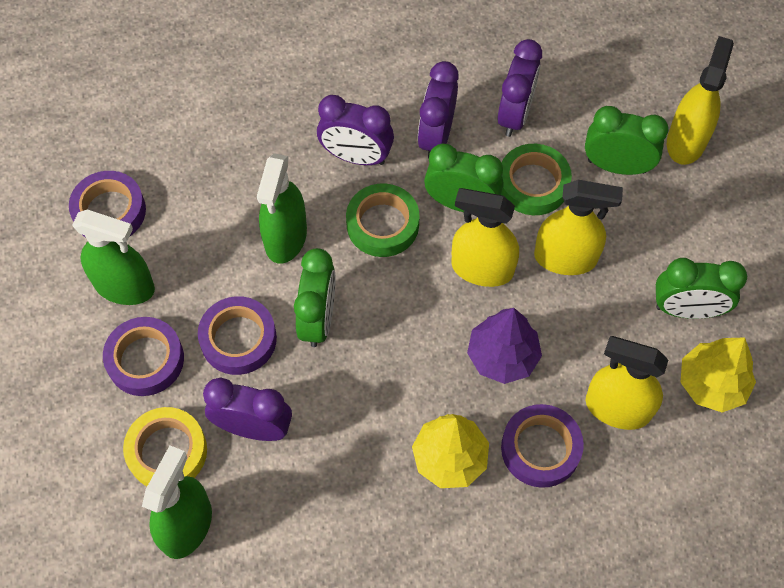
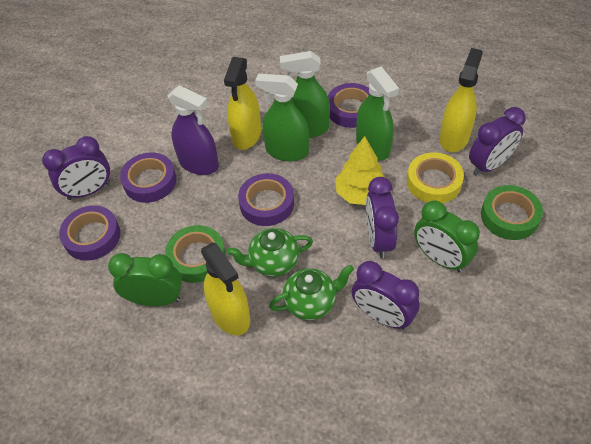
green clock: [294,248,336,347] [424,144,503,212] [585,106,668,175] [656,258,747,319] = 4 -> [108,253,182,306] [414,201,480,272] = 2
green teapot: none = 0 -> [227,228,313,277] [269,265,354,320] = 2
purple spray bottle: none = 0 -> [168,85,219,175] = 1
purple tree: [467,308,542,384] = 1 -> none = 0
yellow spray bottle: [451,188,519,287] [534,180,623,275] [586,336,668,430] [667,36,734,165] = 4 -> [201,242,250,335] [224,57,261,150] [439,48,483,152] = 3
yellow tree: [412,414,489,488] [680,337,756,413] = 2 -> [335,136,384,205] = 1

